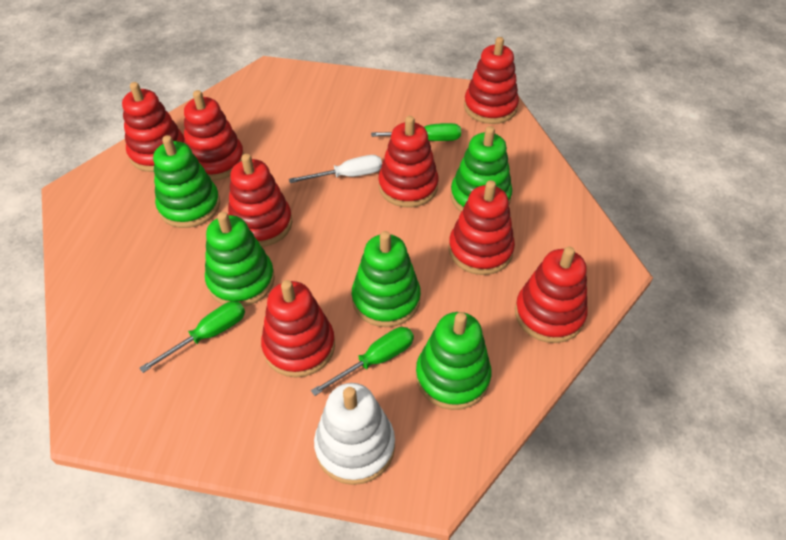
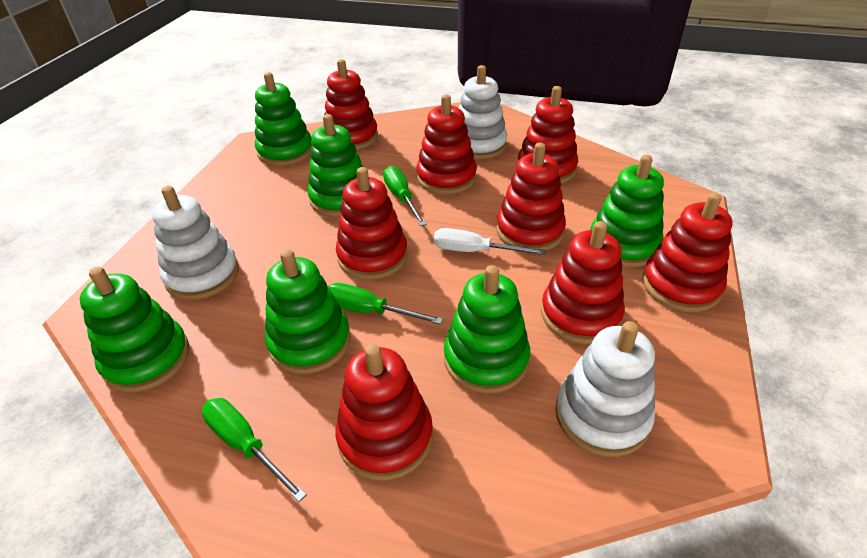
green stacking toy: [153,135,220,228] [205,212,275,307] [352,231,421,327] [416,312,491,410] [450,126,512,212] = 5 -> [80,267,189,392] [255,72,313,166] [265,249,351,374] [307,114,363,217] [444,265,530,394] [590,155,664,267] = 6
white stacking toy: [314,383,395,485] = 1 -> [152,186,239,300] [459,65,507,159] [555,321,655,457] = 3

